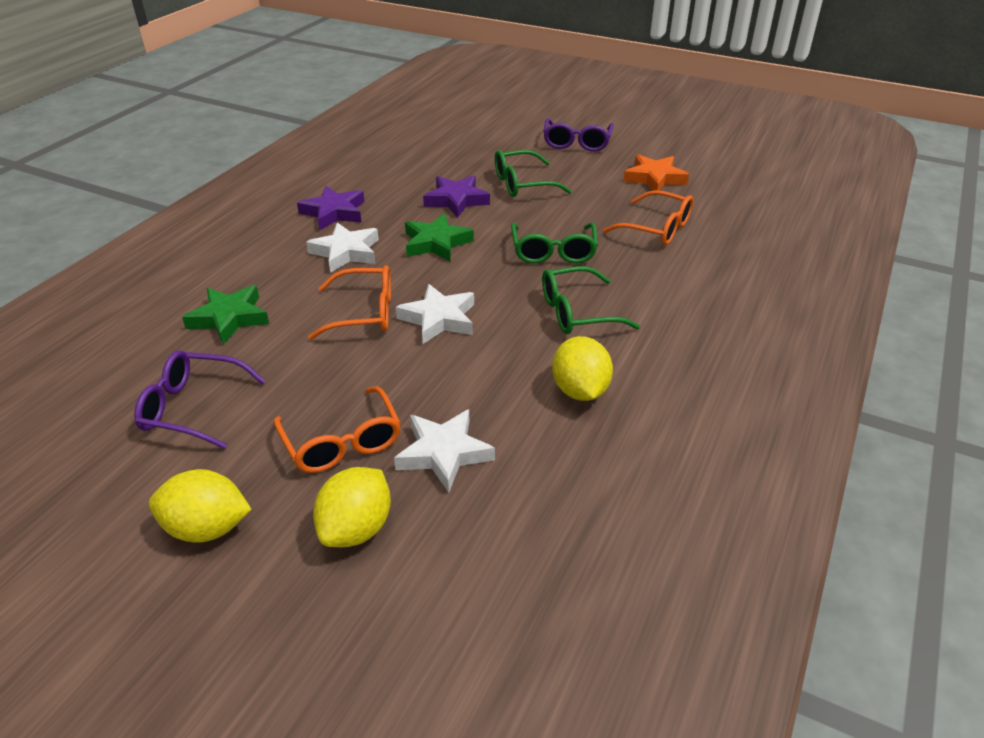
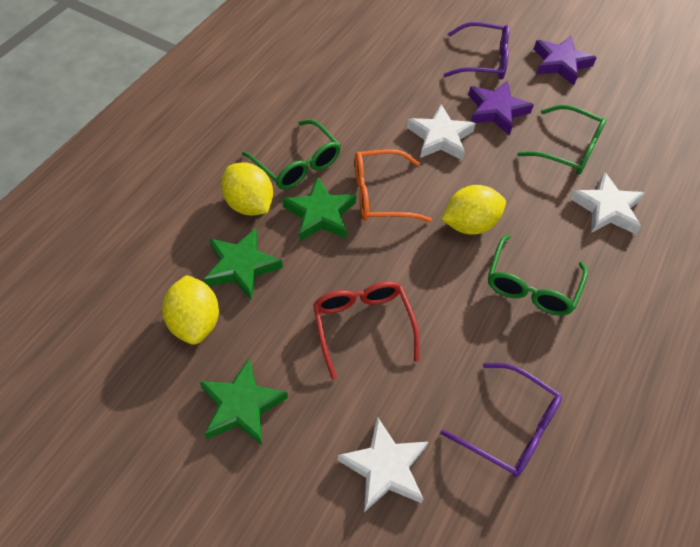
green star: [182,285,269,345] [405,213,474,261] = 2 -> [200,358,288,445] [204,228,283,301] [282,176,356,241] = 3
orange glasses: [274,386,401,473] [308,265,391,340] [603,190,693,245] = 3 -> [355,149,432,222] = 1
orange star: [623,154,689,191] = 1 -> none = 0
red glasses: none = 0 -> [313,281,420,380] = 1

